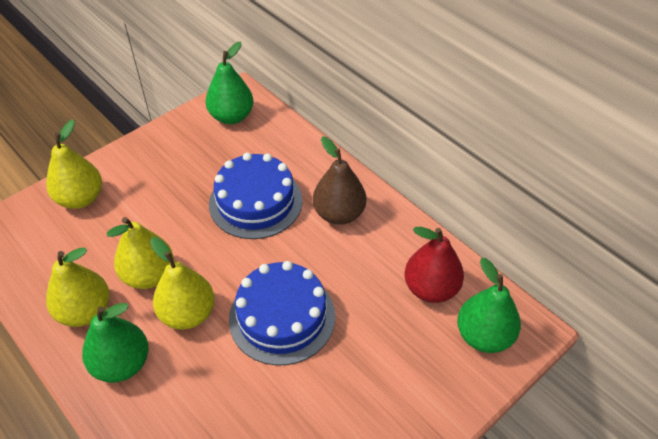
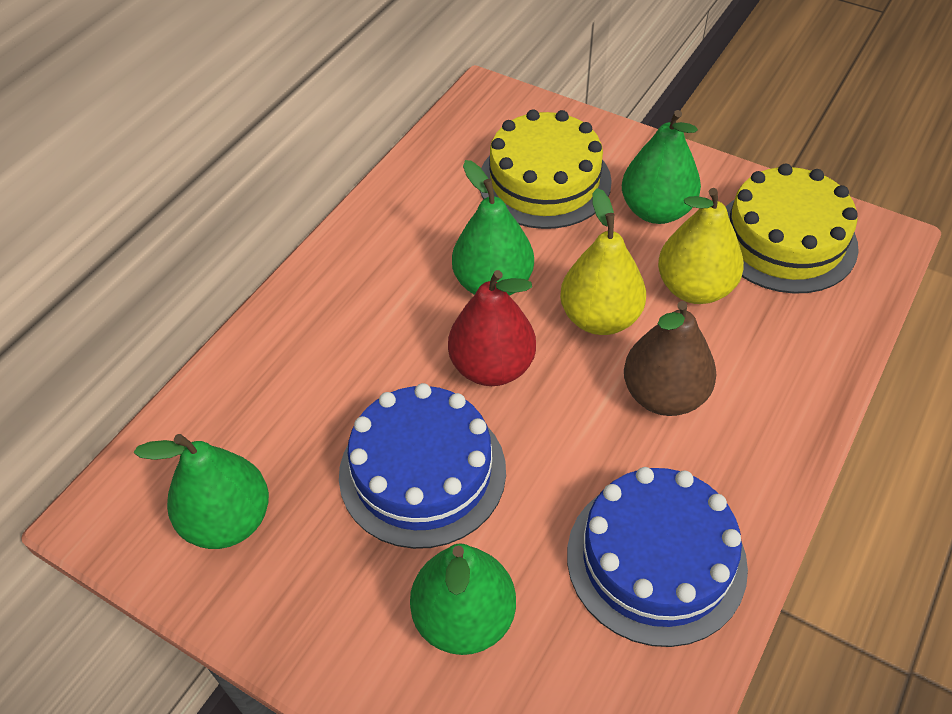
green pear: [82,303,149,383] [206,42,253,124] [457,258,521,353] = 3 -> [134,434,269,549] [410,543,516,655] [452,160,534,296] [622,110,701,224] = 4
yellow cake: none = 0 -> [480,109,612,229] [726,163,859,294] = 2
yellow pear: [46,119,102,209] [46,248,110,327] [106,217,174,289] [150,237,215,330] = 4 -> [560,188,646,335] [658,188,744,304] = 2

